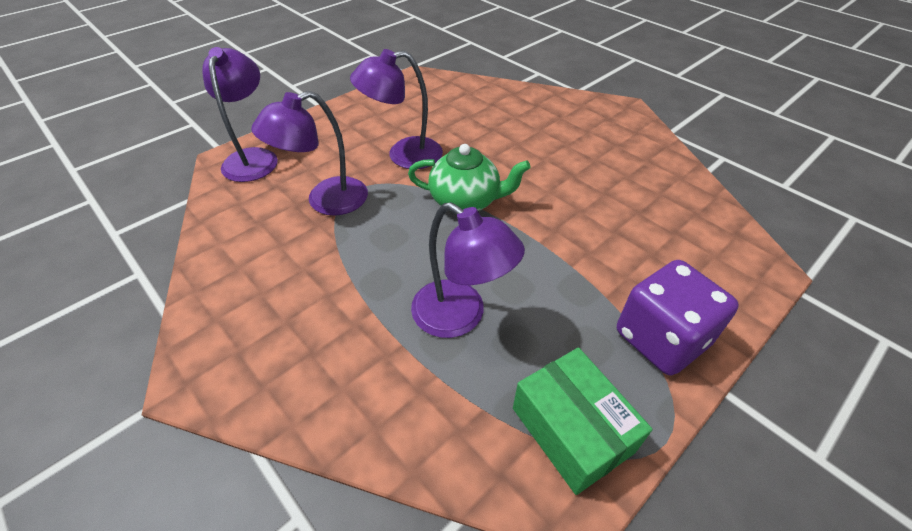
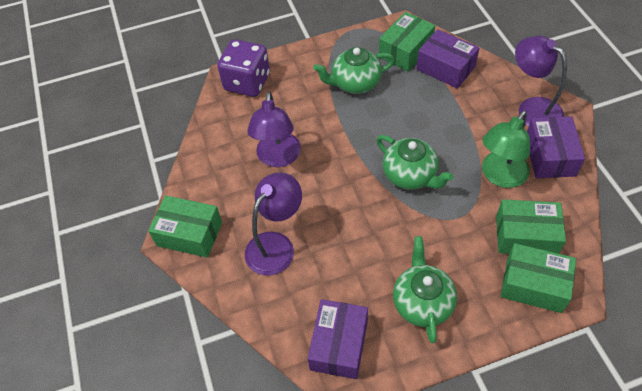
green box: [513,348,652,495] = 1 -> [148,195,222,258] [379,12,435,71] [496,199,566,254] [501,243,576,313] = 4
green lamp: none = 0 -> [482,110,530,188] = 1
green teapot: [408,144,531,211] = 1 -> [313,47,395,94] [376,135,454,190] [393,236,457,343] = 3
purple box: none = 0 -> [308,299,368,379] [417,29,479,89] [527,116,585,178] = 3
purple lamp: [202,47,278,182] [251,91,368,216] [350,49,443,169] [411,202,525,338] = 4 -> [245,172,302,276] [247,91,301,167] [515,36,567,126] = 3

